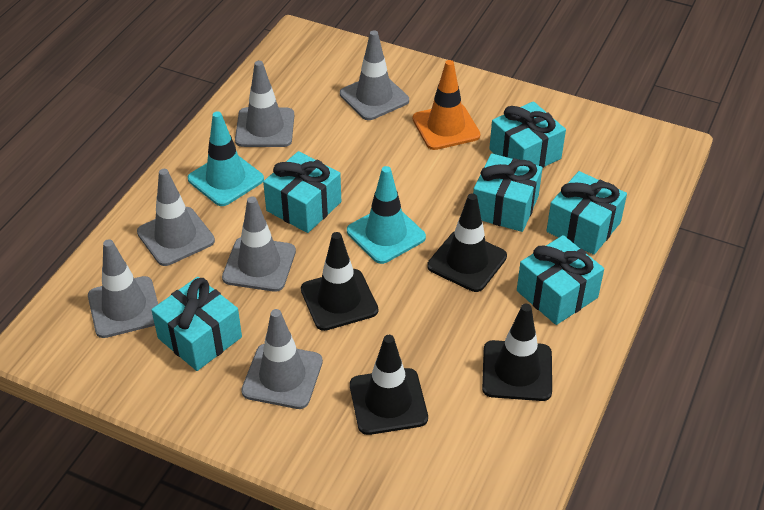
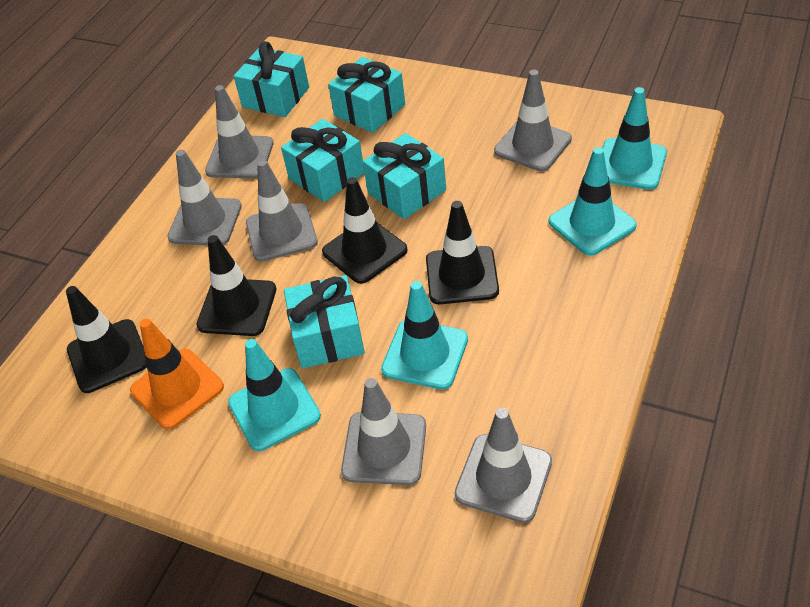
turquoise gift: [151,277,242,371] [263,151,341,233] [473,153,543,232] [489,101,566,168] [517,235,604,325] [547,171,627,255] = 6 -> [234,41,309,117] [281,119,364,202] [284,275,365,368] [328,57,405,133] [363,133,446,219] = 5
turquoise traffic cone: [188,111,264,206] [347,166,426,264] = 2 -> [228,339,321,451] [381,281,468,390] [549,147,637,256] [602,87,667,190] = 4

